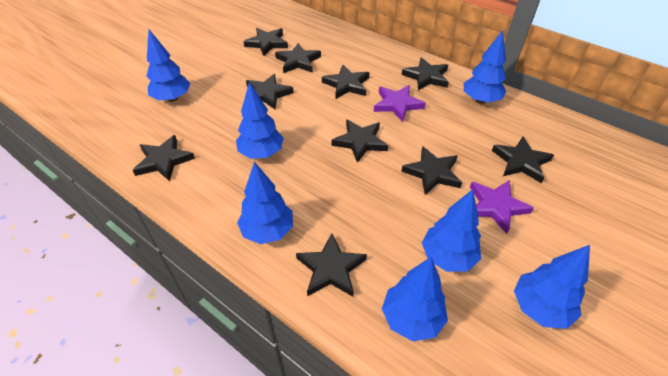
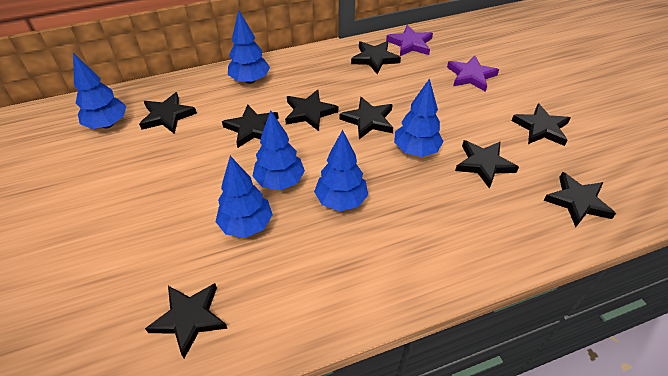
black star: [133,135,195,182] [243,28,288,56] [246,74,294,110] [275,43,321,73] [296,233,367,297] [322,65,370,99] [332,119,388,163] [401,146,462,195] [402,57,449,91] [492,136,554,183] = 10 -> [139,92,197,134] [145,283,228,358] [222,104,279,148] [285,90,338,131] [340,97,393,139] [351,41,401,74] [455,140,519,189] [511,103,570,146] [544,172,616,227] = 9
blue tree: [146,30,191,102] [236,82,284,159] [237,161,293,244] [382,257,448,341] [422,189,481,272] [464,30,506,104] [514,245,590,329] = 7 -> [73,53,126,129] [216,156,273,238] [228,10,270,84] [253,110,305,190] [314,130,368,211] [394,78,444,157] = 6

